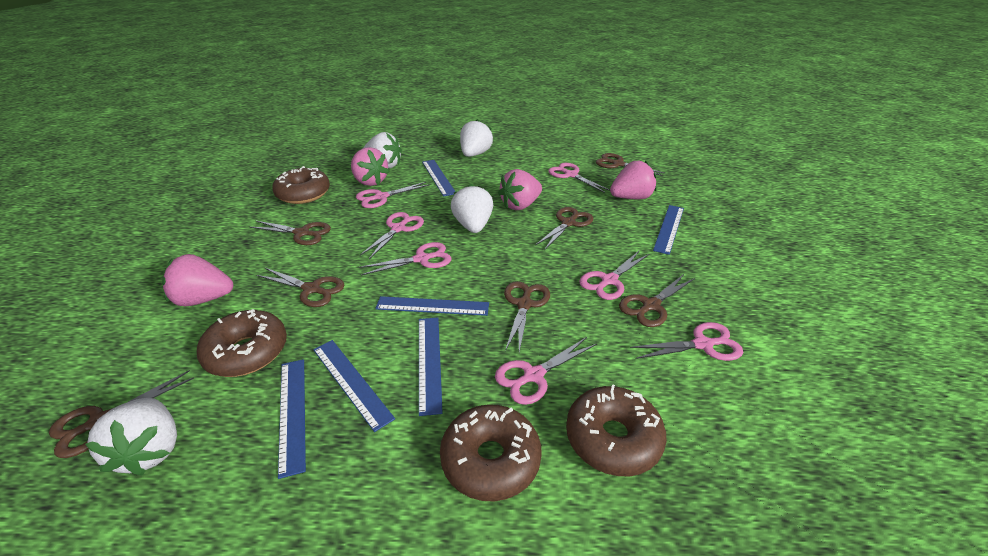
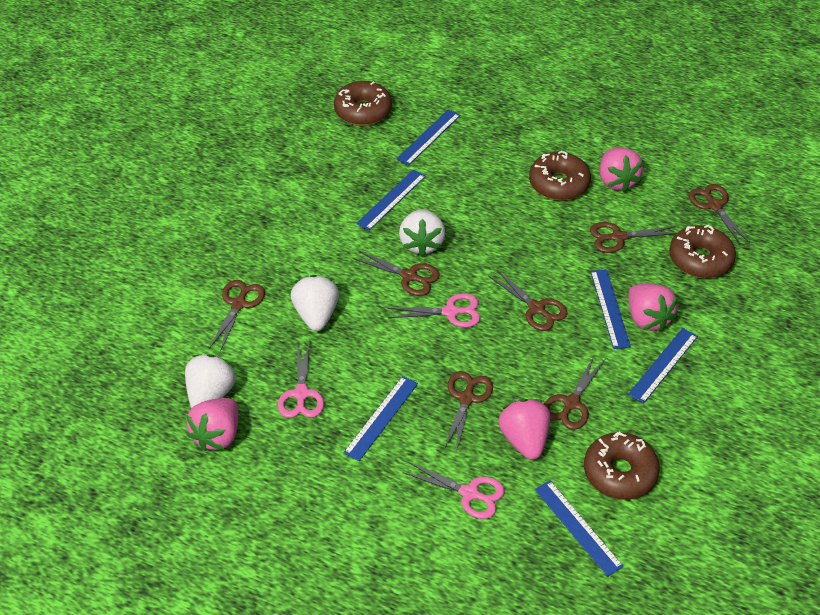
pink scissors: [356,182,430,208] [359,242,451,275] [360,212,424,259] [495,337,597,405] [548,163,610,193] [579,251,649,300] [630,322,743,361] = 7 -> [278,340,324,418] [388,293,480,327] [403,462,505,519] = 3
white strawberry: [85,398,177,476] [363,132,402,168] [451,184,493,233] [460,119,493,157] = 4 -> [185,354,235,408] [291,275,339,331] [399,209,445,257] = 3

